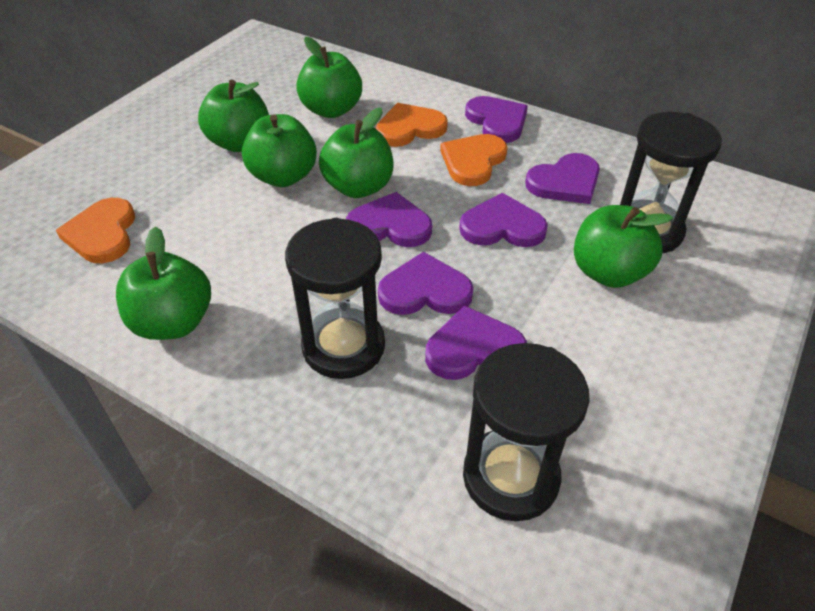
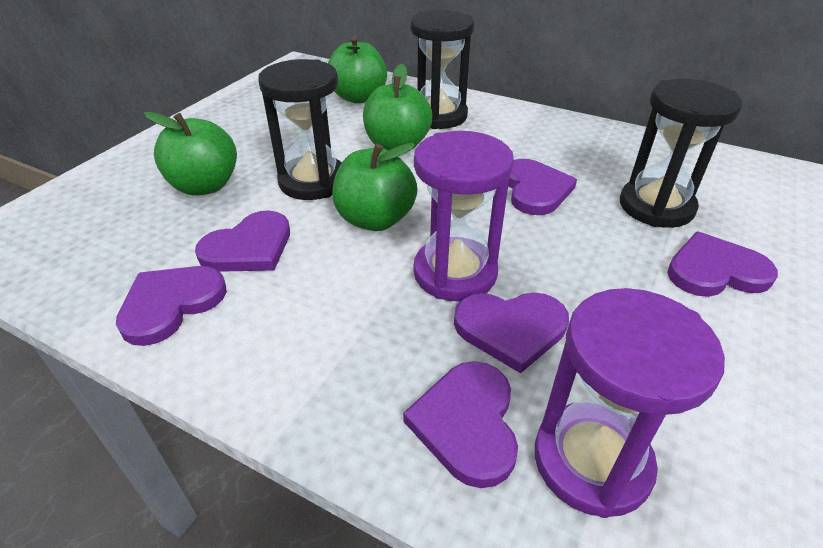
green apple: [116,226,211,340] [198,79,269,152] [242,114,317,187] [296,37,362,118] [319,108,393,198] [574,205,673,288] = 6 -> [144,112,237,196] [328,36,387,104] [332,143,418,231] [363,64,432,151] = 4
orange heart: [56,198,135,263] [376,103,448,147] [440,134,508,186] = 3 -> none = 0
purple hourglass: none = 0 -> [413,131,514,301] [535,288,725,518] = 2

